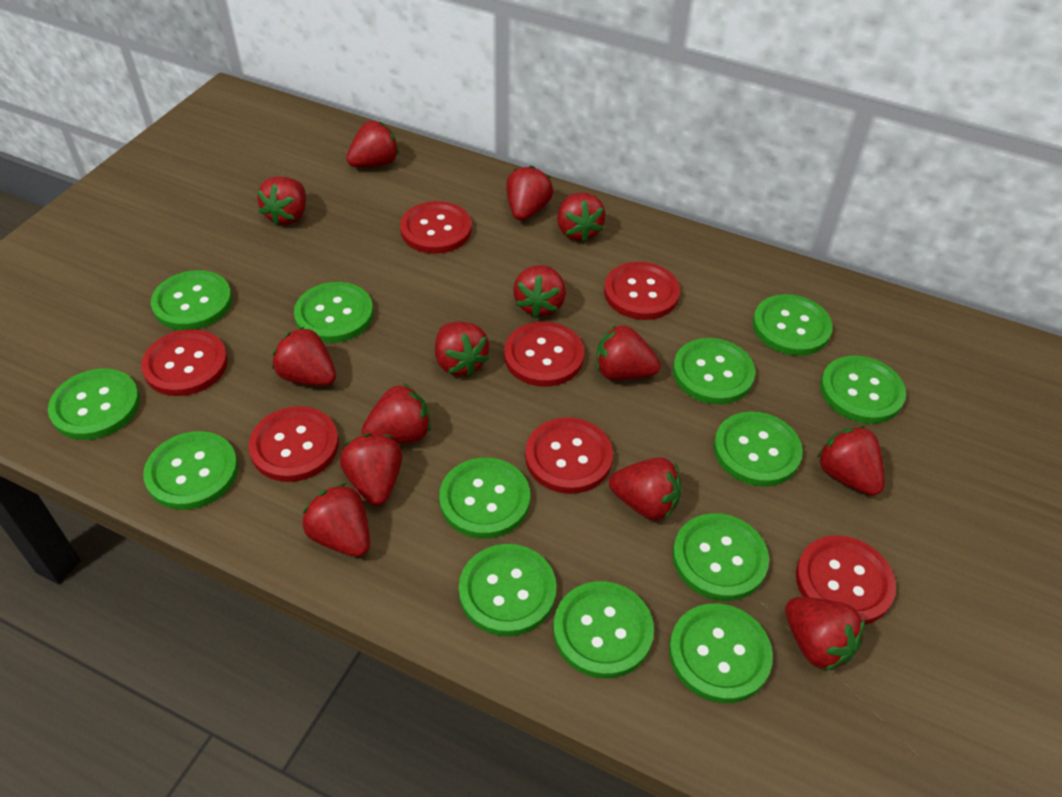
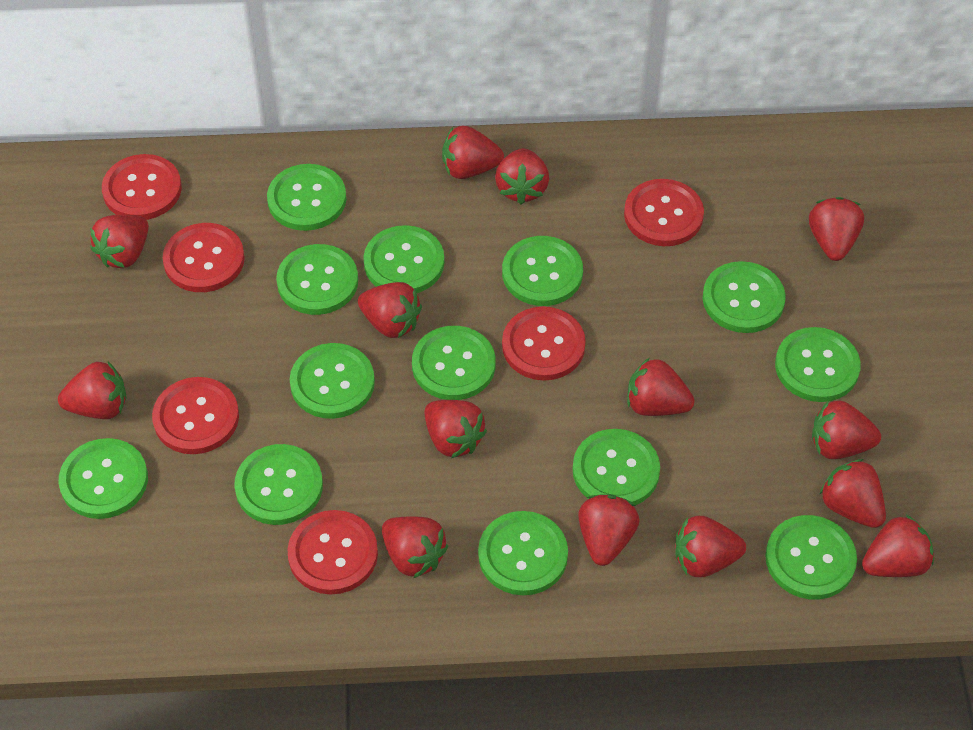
red button: [141,329,228,396] [248,406,339,482] [400,201,472,254] [504,322,584,387] [525,417,613,494] [604,262,680,320] [796,535,896,625] = 7 -> [102,154,182,220] [152,377,239,454] [163,223,245,292] [288,510,378,594] [502,307,586,381] [624,179,704,246] = 6

